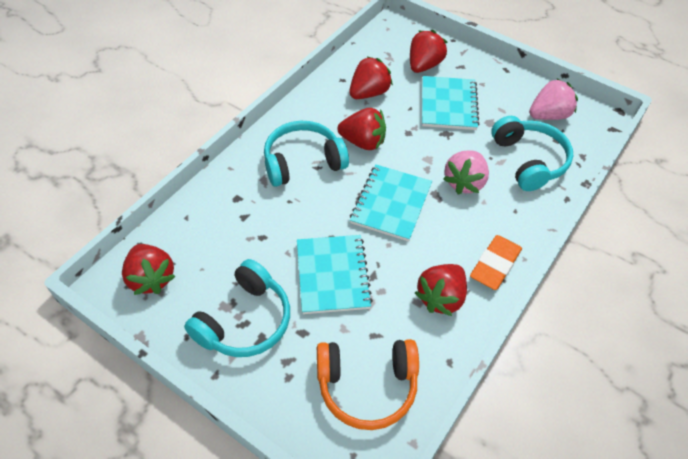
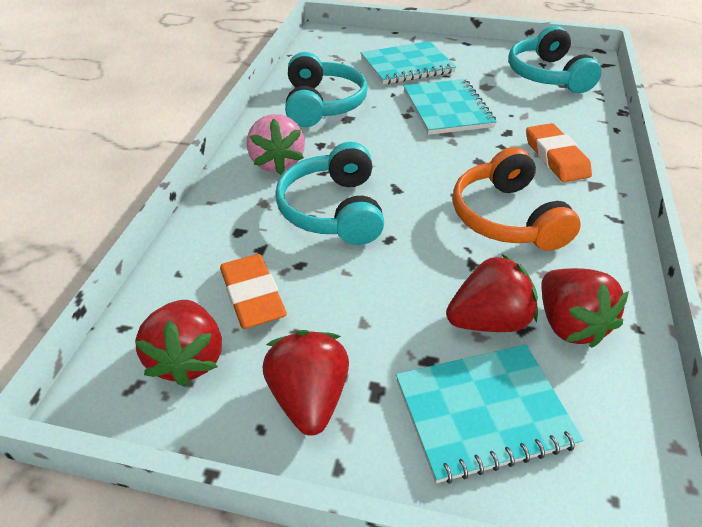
orange eraser: [470,235,522,290] = 1 -> [220,254,287,329] [526,123,592,182] = 2
pink strawberry: [443,150,489,194] [529,79,578,120] = 2 -> [247,114,305,175] = 1
red strawberry: [122,244,176,295] [337,108,386,150] [349,56,393,99] [410,30,447,73] [415,264,467,316] = 5 -> [135,300,222,387] [263,330,349,436] [446,254,538,332] [541,268,629,348] = 4

